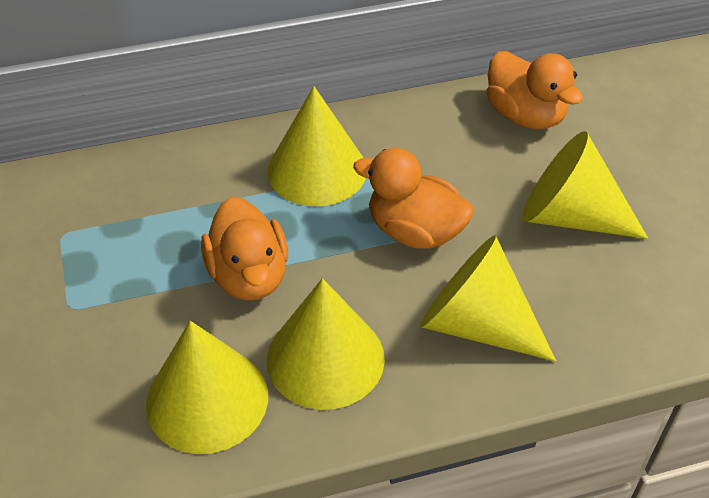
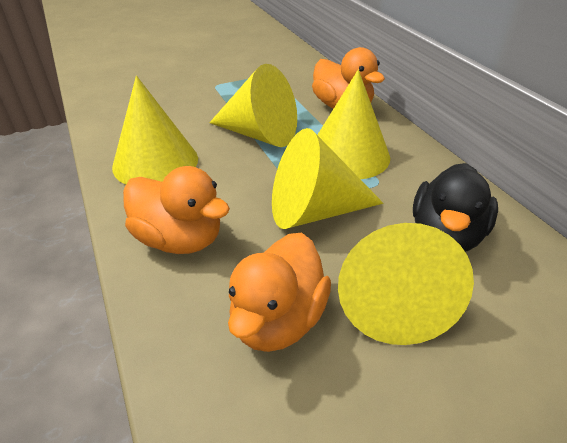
black duck: none = 0 -> [413,163,498,252] = 1

